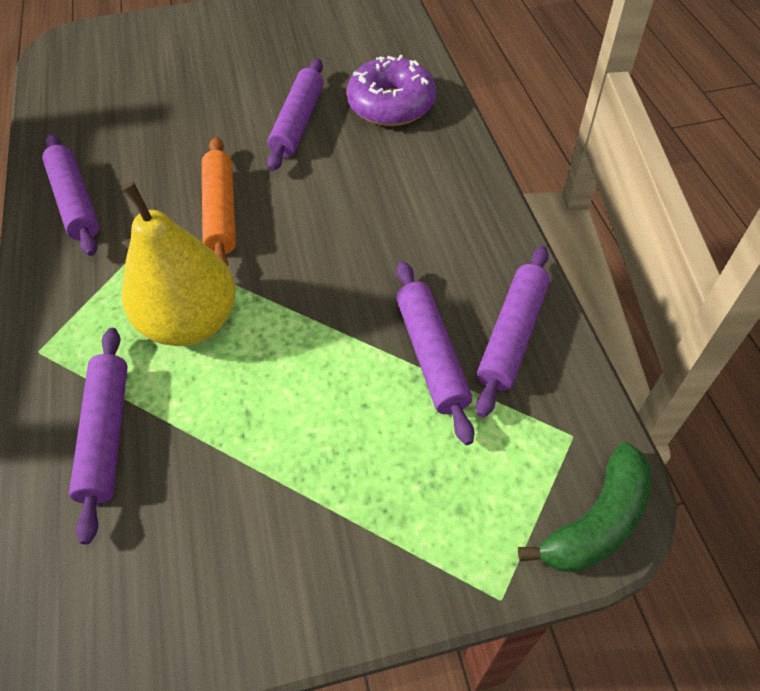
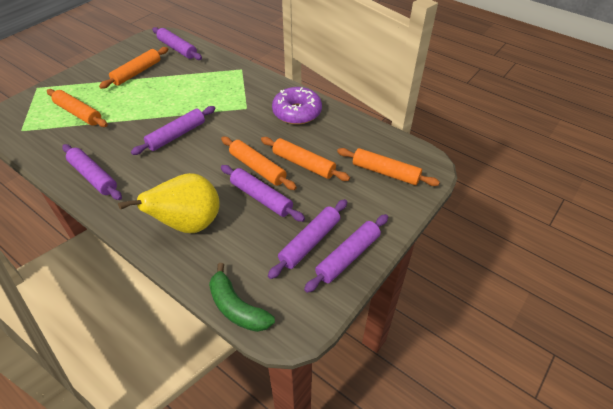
orange rolling pin: [202,137,236,266] = 1 -> [47,89,108,127] [99,47,168,89] [221,137,297,190] [261,137,350,181] [337,148,440,186] = 5
purple rolling pin: [42,135,100,256] [69,328,128,544] [267,59,324,171] [396,261,475,445] [476,246,550,418] = 5 -> [62,144,122,200] [131,106,215,155] [152,27,202,60] [221,165,305,222] [268,199,347,279] [304,214,388,293] = 6

